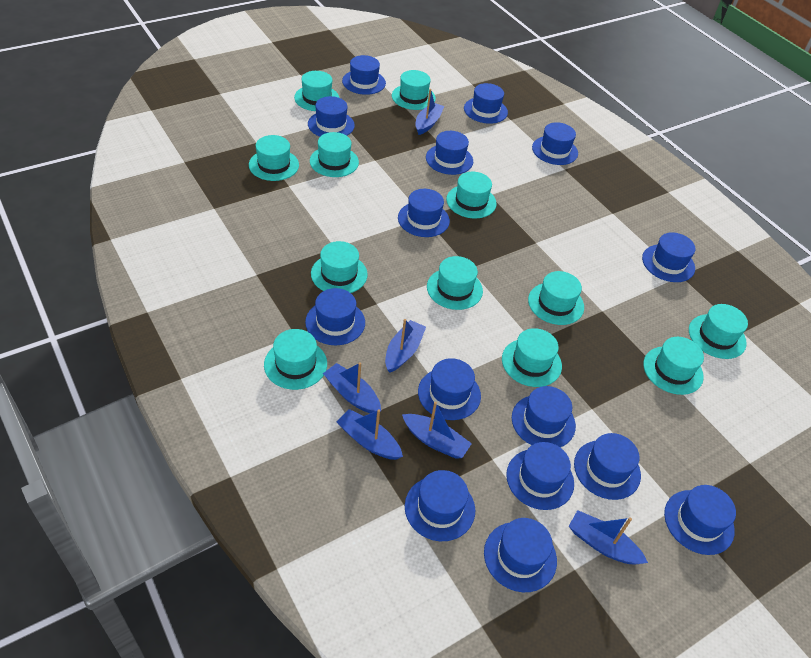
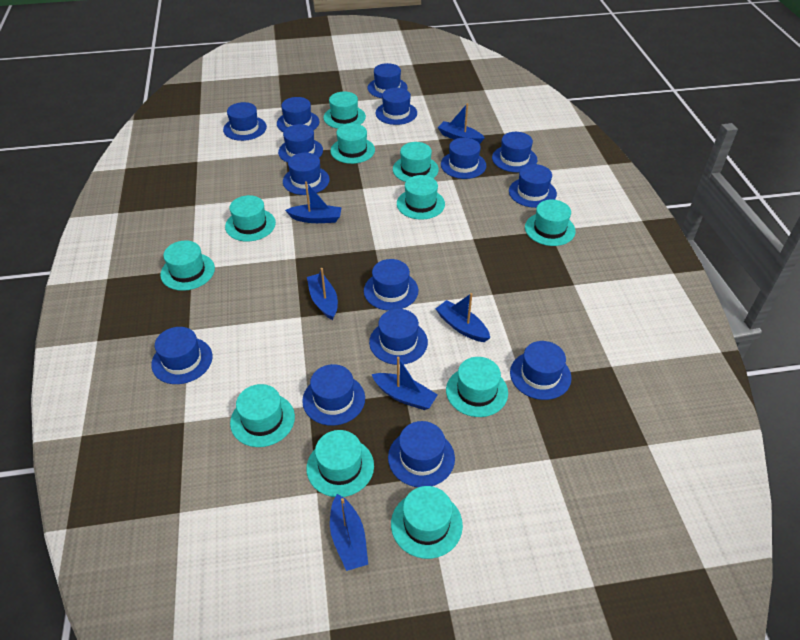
turquoise hat: [249,135,299,181] [264,329,327,390] [294,71,340,111] [310,132,359,177] [311,241,368,293] [392,70,436,110] [427,256,483,310] [446,172,497,219] [502,328,562,387] [528,271,584,325] [643,337,704,395] [689,304,748,359] = 12 -> [160,240,215,291] [225,195,276,241] [230,384,295,447] [306,430,374,497] [324,92,366,129] [330,123,375,164] [391,486,463,559] [393,142,439,182] [397,175,445,219] [446,357,508,417] [525,200,576,246] = 11

